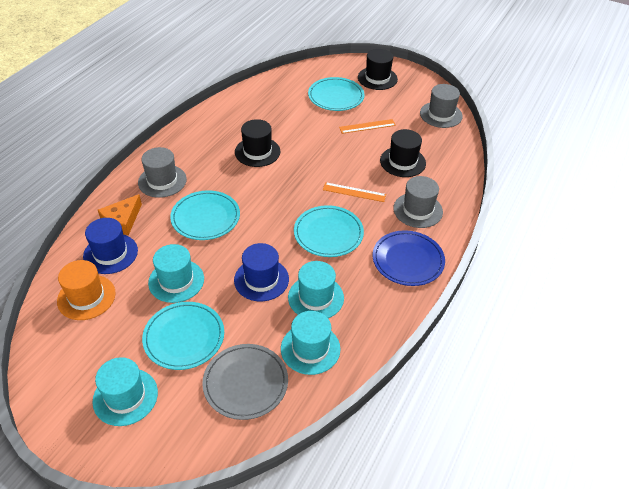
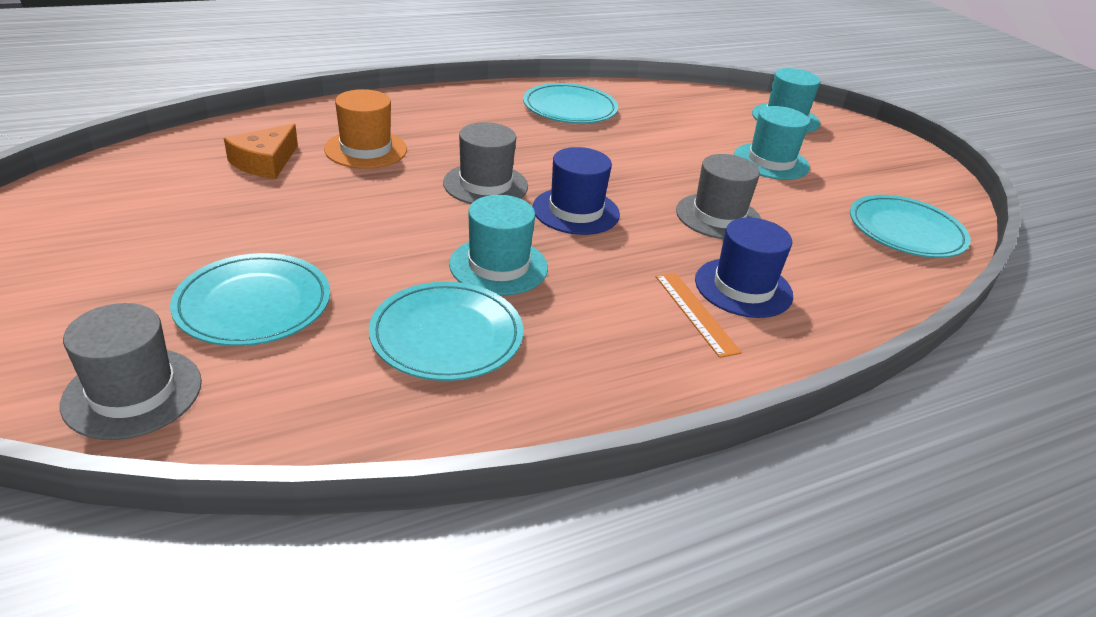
black hat: [235,119,280,167] [358,49,398,90] [380,129,426,177] = 3 -> none = 0
blue plate: [373,230,445,286] = 1 -> none = 0
grey plate: [202,344,288,420] = 1 -> none = 0
orange ruler: [323,182,386,202] [339,119,396,134] = 2 -> [655,273,742,358] = 1
turquoise hat: [93,357,158,426] [148,244,204,303] [281,311,341,375] [288,261,344,318] = 4 -> [449,195,548,295] [734,106,810,180] [752,68,821,133] = 3

